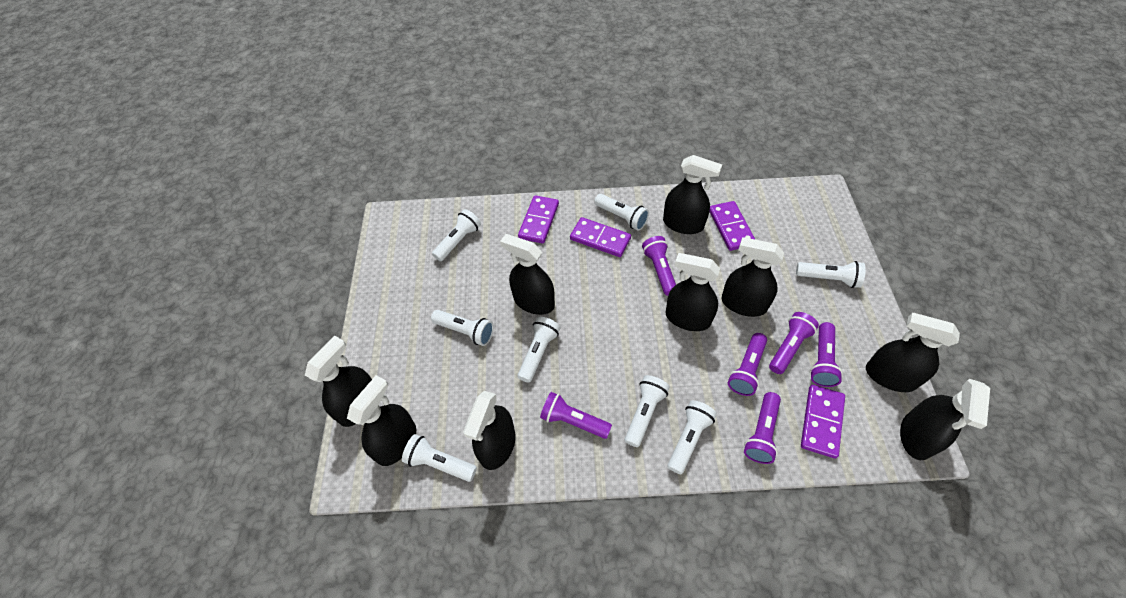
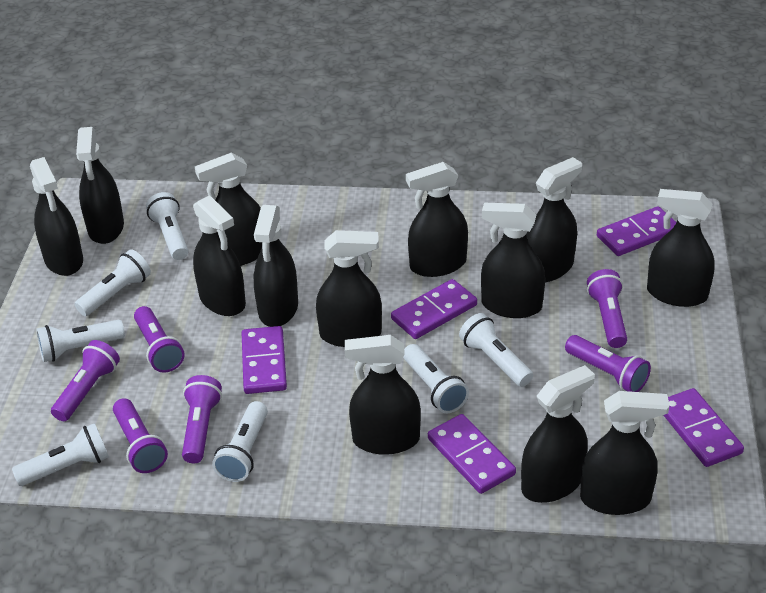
black spray bottle: [305,335,372,427] [347,375,416,466] [463,391,516,470] [500,234,555,315] [663,155,722,234] [666,253,720,331] [722,237,784,317] [866,313,960,392] [900,379,990,460] = 9 -> [30,157,83,276] [76,127,124,244] [193,195,246,316] [195,153,262,266] [254,205,298,327] [316,230,382,347] [345,335,421,455] [406,162,468,277] [481,203,545,318] [521,365,595,503] [526,157,582,282] [580,391,670,515] [647,189,715,307] = 13
purple domino: [518,195,559,243] [570,217,631,257] [709,201,756,251] [801,385,845,458] = 4 -> [242,326,287,394] [391,279,477,339] [428,414,516,494] [597,206,676,256] [663,388,744,467] = 5
white flashlight: [402,434,477,482] [431,310,494,346] [432,209,481,261] [518,317,560,383] [594,194,649,231] [625,375,670,447] [668,400,717,474] [796,261,866,288] = 8 -> [12,423,109,486] [36,320,125,362] [75,249,151,316] [146,192,189,260] [212,401,268,482] [403,344,469,413] [459,313,533,387] = 7

